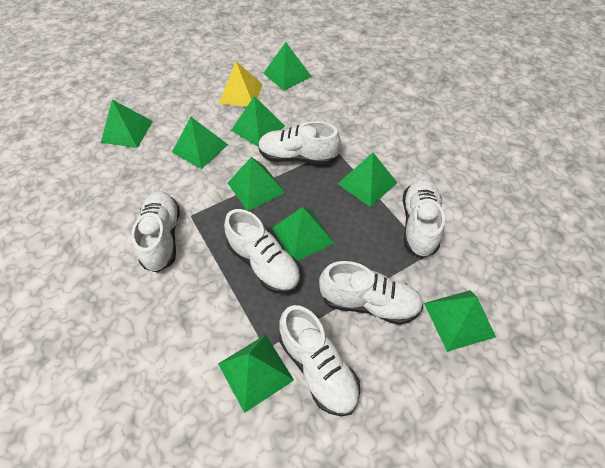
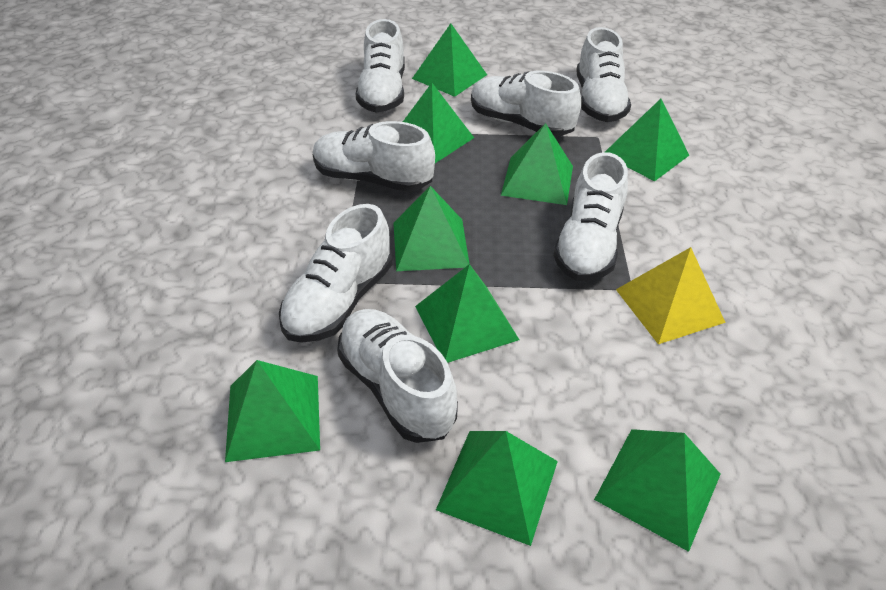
white shoe: [131,191,180,273] [224,209,301,294] [258,121,341,165] [279,305,360,417] [319,261,423,325] [403,179,445,258] = 6 -> [279,204,393,343] [313,121,435,192] [337,309,458,443] [356,19,405,112] [471,71,581,137] [553,152,628,281] [576,27,631,122] = 7

